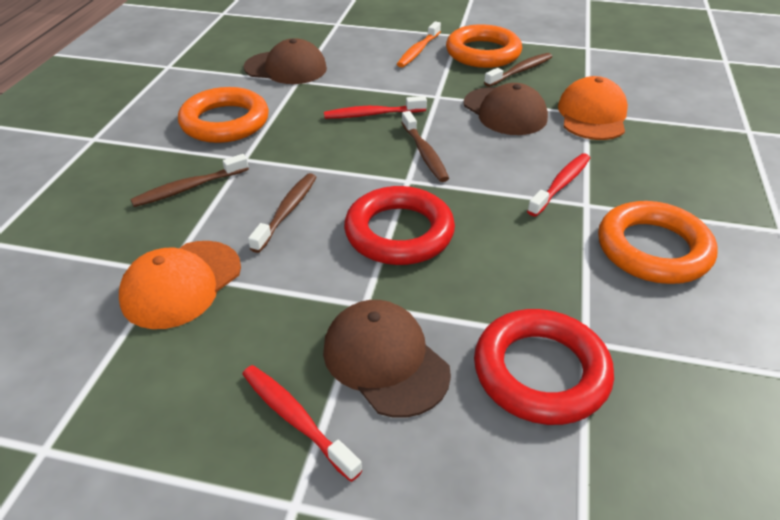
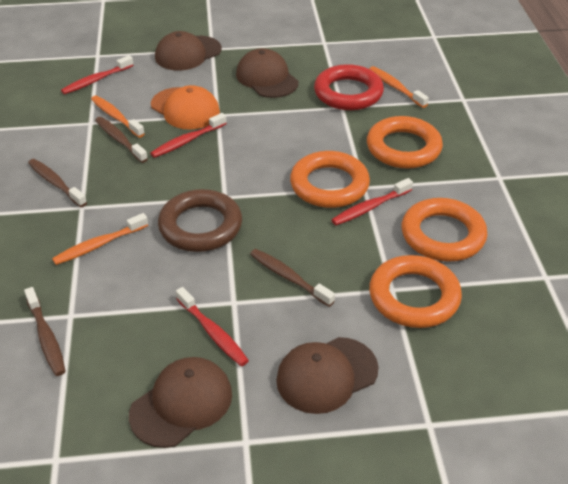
brown cap: [244,38,327,84] [323,300,451,418] [464,83,548,135] = 3 -> [129,357,232,448] [155,31,222,70] [236,48,299,98] [276,337,379,414] = 4
brown ring: none = 0 -> [158,189,242,252] = 1
orange cap: [119,241,241,329] [558,76,628,140] = 2 -> [151,85,220,130] = 1
orange ring: [178,87,269,143] [446,24,522,68] [598,201,718,284] = 3 -> [290,151,370,208] [367,116,443,169] [369,255,462,328] [402,198,487,262] = 4
orange toothbrush: [397,21,441,68] = 1 -> [52,213,148,265] [91,96,145,138] [369,66,429,108] = 3
red ring: [344,186,455,265] [474,309,614,425] = 2 -> [314,64,384,110] = 1
red toothbrush: [242,365,363,482] [324,96,427,119] [527,153,590,217] = 3 -> [61,55,134,94] [150,113,227,158] [176,287,249,366] [332,178,413,225] = 4

